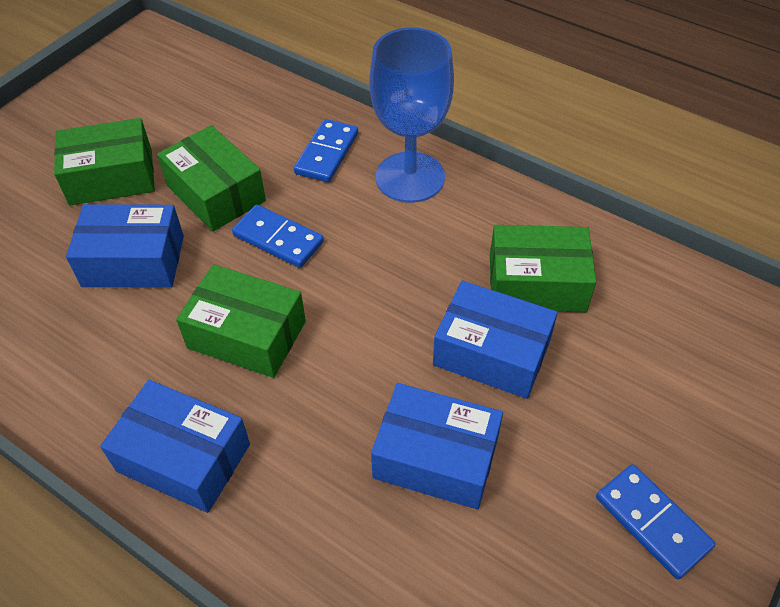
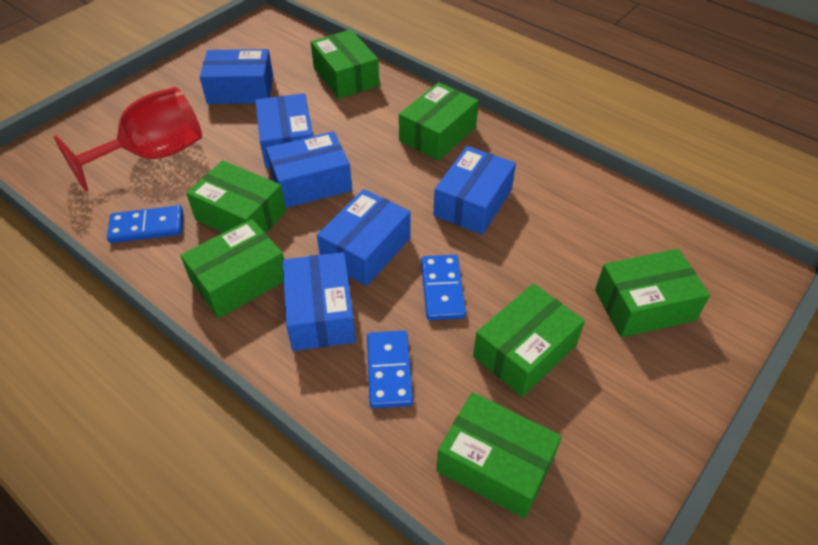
blue box: [66,204,184,288] [100,380,250,513] [371,383,503,509] [433,281,558,399] = 4 -> [200,49,273,104] [255,93,313,168] [266,131,352,208] [283,252,356,351] [317,189,411,286] [434,146,516,235] = 6
blue goblet: [369,27,454,203] = 1 -> none = 0
green box: [54,118,155,206] [157,125,266,232] [176,264,306,378] [490,225,596,312] = 4 -> [180,219,284,318] [186,160,286,233] [311,29,379,99] [399,82,479,161] [437,392,562,519] [473,283,585,397] [595,249,710,337] = 7
red goblet: none = 0 -> [54,87,202,192] = 1

